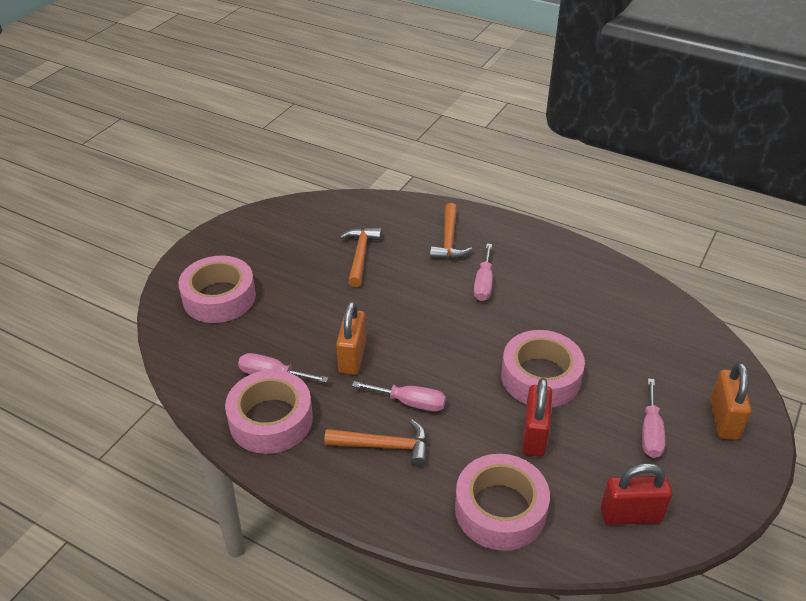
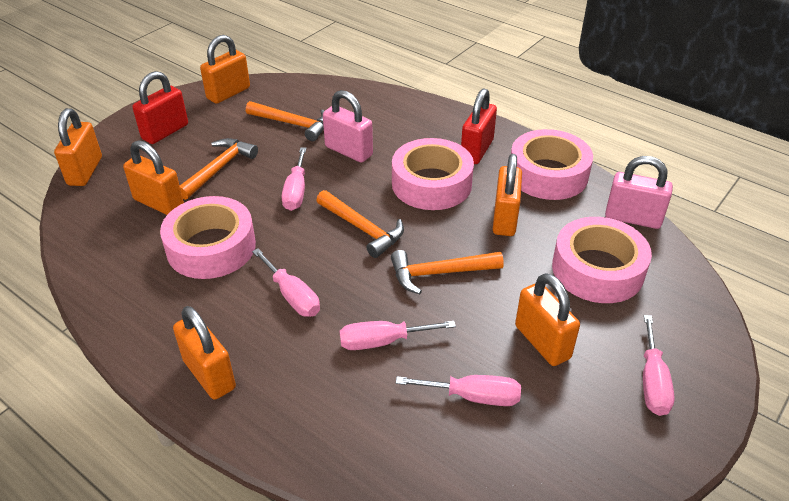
orange hammer: [324,420,428,467] [340,227,382,287] [430,203,472,259] = 3 -> [180,138,258,200] [246,101,324,141] [316,190,404,258] [391,250,504,294] = 4
orange padlock: [336,301,366,375] [710,362,751,440] = 2 -> [54,108,102,186] [123,140,184,215] [173,306,236,400] [200,35,250,104] [493,154,522,236] [515,273,580,366] = 6
pink padlock: none = 0 -> [323,90,373,163] [605,156,673,229] = 2
pink screwdriver: [238,353,328,382] [352,381,446,412] [474,244,493,301] [642,378,665,458] = 4 -> [252,248,320,317] [282,147,306,211] [340,321,456,350] [396,375,521,406] [643,315,675,416] = 5

